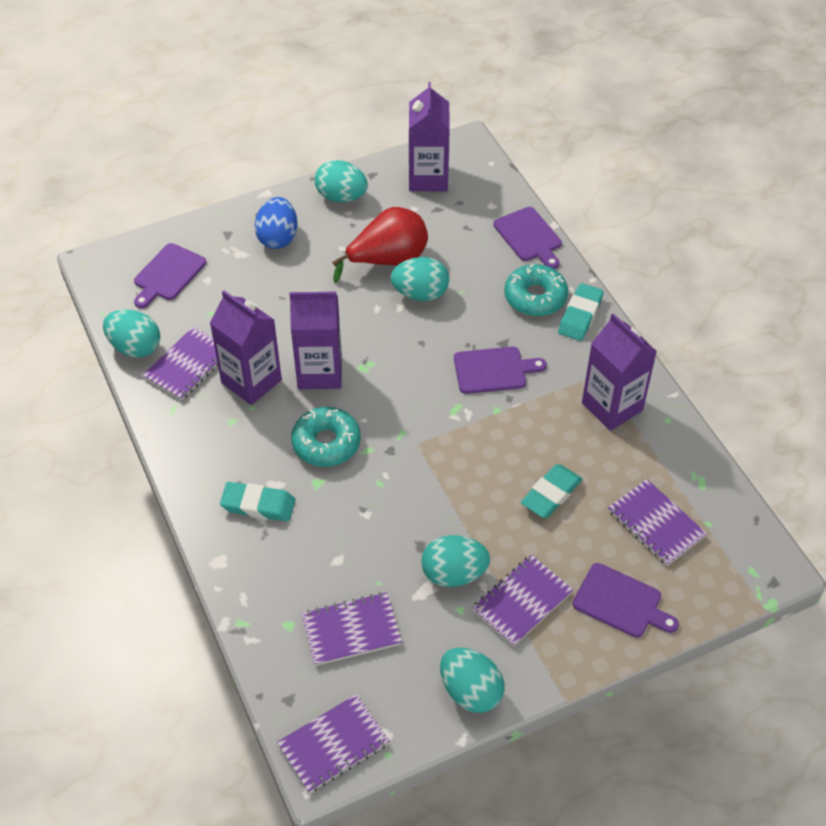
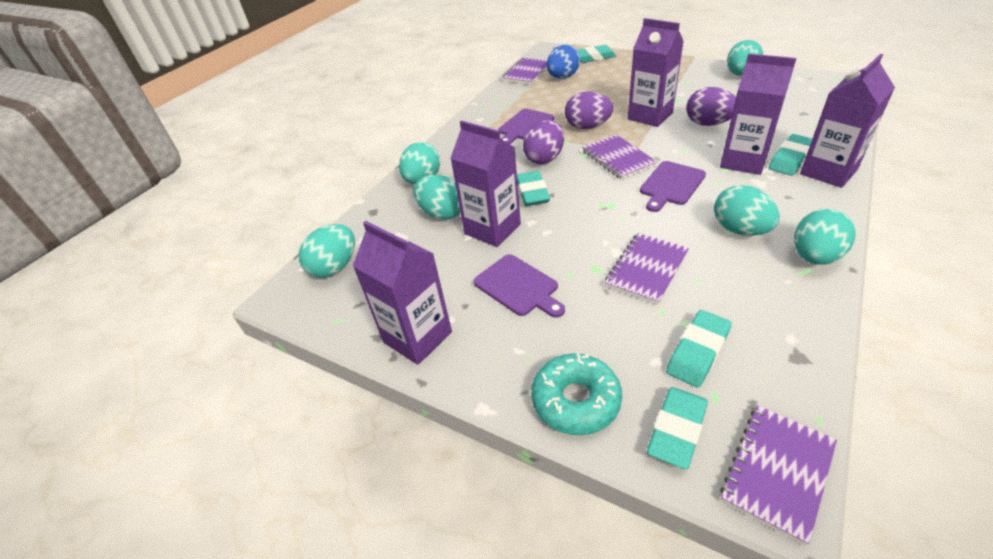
purple carton: [210,290,282,405] [289,291,342,389] [409,82,450,191] [582,313,657,431] = 4 -> [353,221,452,365] [450,120,521,247] [628,18,684,127] [720,53,797,175] [800,54,895,188] = 5
purple cutting board: [134,243,206,308] [454,347,547,394] [493,207,562,269] [572,563,679,638] = 4 -> [473,254,565,318] [498,109,554,144] [640,161,706,212] = 3
purple egg: none = 0 -> [523,120,564,164] [565,92,613,129] [686,87,736,126] = 3
purple notebook: [143,327,218,401] [277,694,389,793] [301,592,402,666] [472,555,573,647] [608,479,707,566] = 5 -> [501,57,547,85] [582,135,657,180] [605,233,689,305] [720,405,837,546] = 4
red pear: [332,207,428,283] = 1 -> none = 0
turquoise donut: [291,407,361,467] [505,264,568,316] = 2 -> [531,353,622,435] = 1
turquoise egg: [103,309,160,358] [315,160,368,202] [391,257,449,301] [421,535,490,587] [440,648,504,713] = 5 -> [299,224,355,278] [399,142,440,184] [413,175,460,220] [714,185,780,236] [727,40,763,76] [794,209,856,265] = 6
turquoise eraser: [220,482,295,522] [521,464,582,518] [558,283,604,341] = 3 -> [517,171,550,206] [577,45,616,63] [647,387,708,470] [666,310,732,387] [769,134,813,176] = 5

